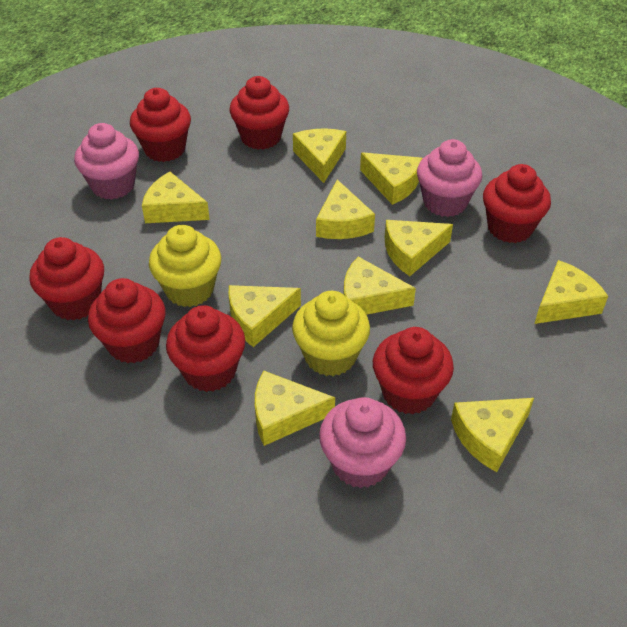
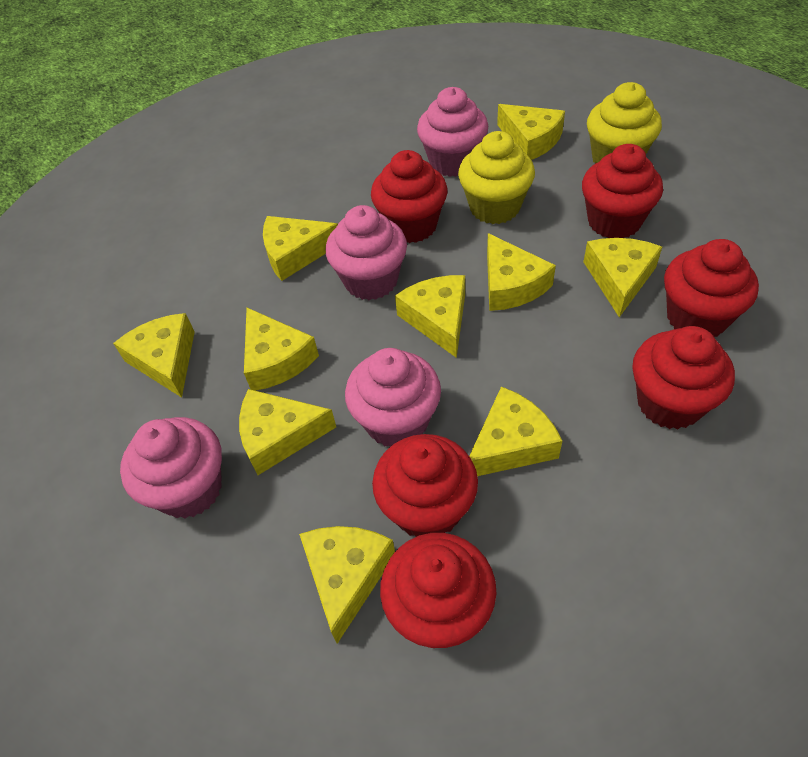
pink cupcake: [74,123,139,200] [319,397,406,488] [417,139,482,217] = 3 -> [120,417,222,519] [326,205,407,300] [345,348,441,447] [417,87,488,177] = 4
red cupcake: [29,237,104,321] [88,278,165,363] [130,88,191,162] [166,305,245,392] [230,76,289,150] [373,327,454,414] [483,164,551,243] = 7 -> [371,150,448,243] [372,434,478,537] [380,533,496,648] [582,144,663,238] [632,326,735,429] [664,239,759,337] = 6

